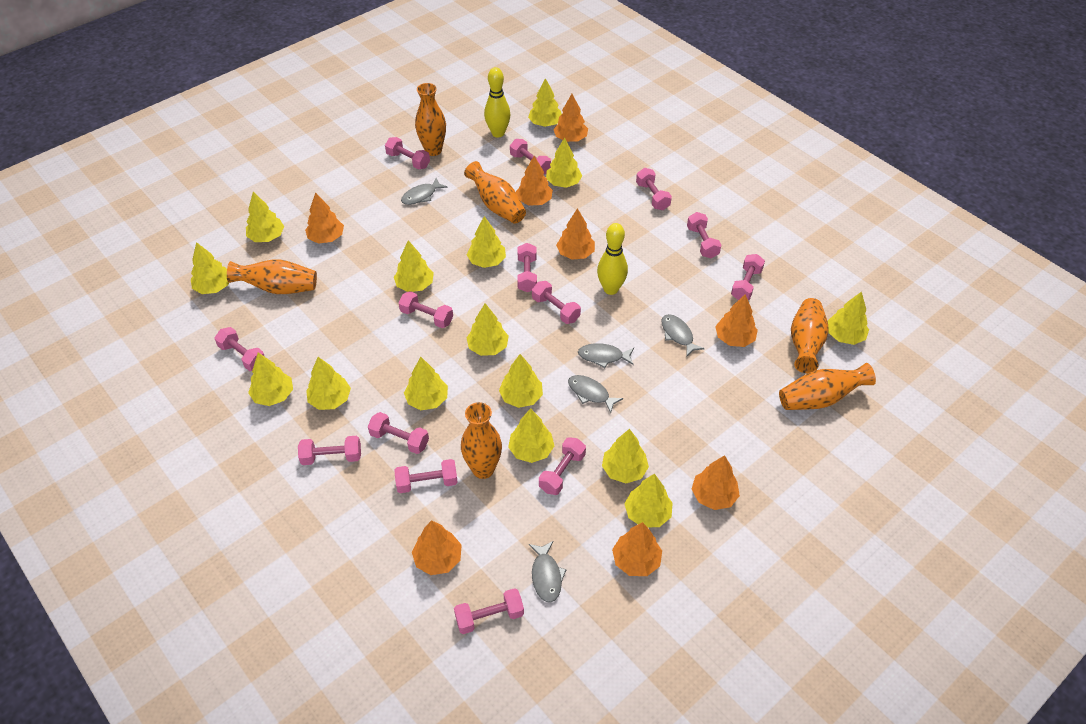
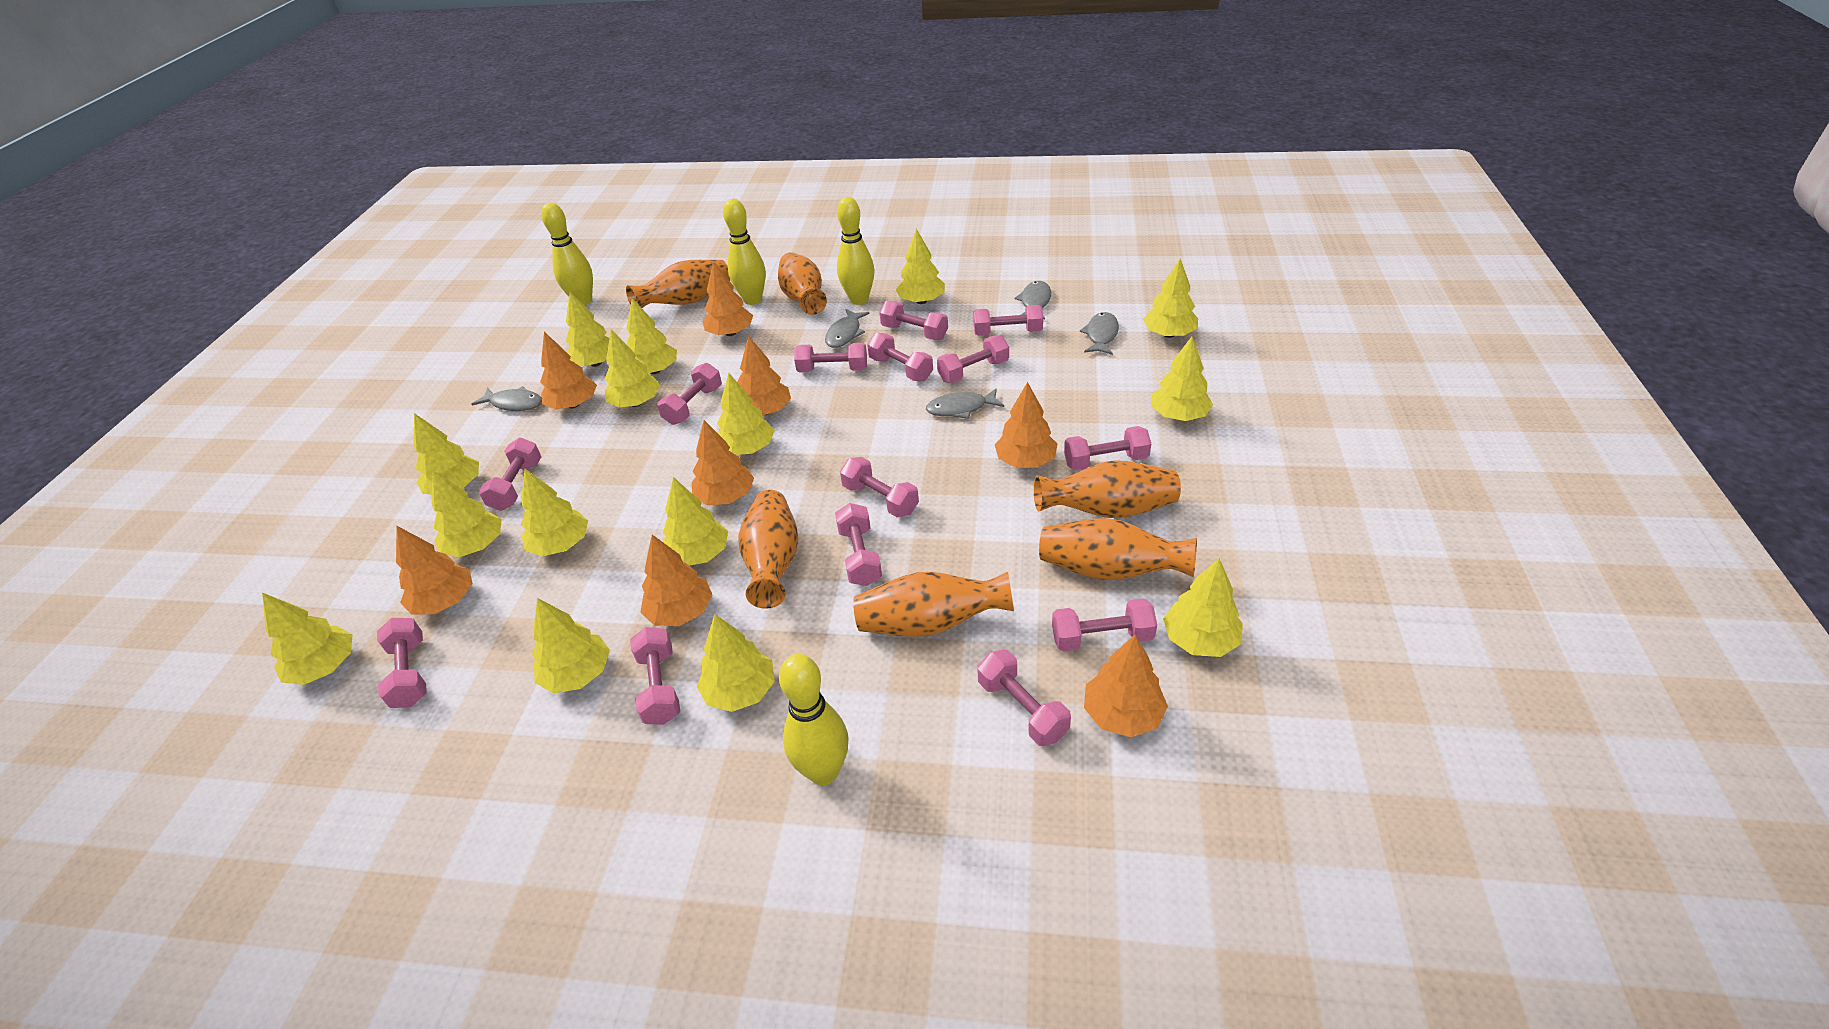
yellow bowling pin: [484,67,510,138] [597,223,628,295] = 2 -> [541,202,593,306] [723,199,766,305] [779,654,849,785] [837,197,874,305] = 4

